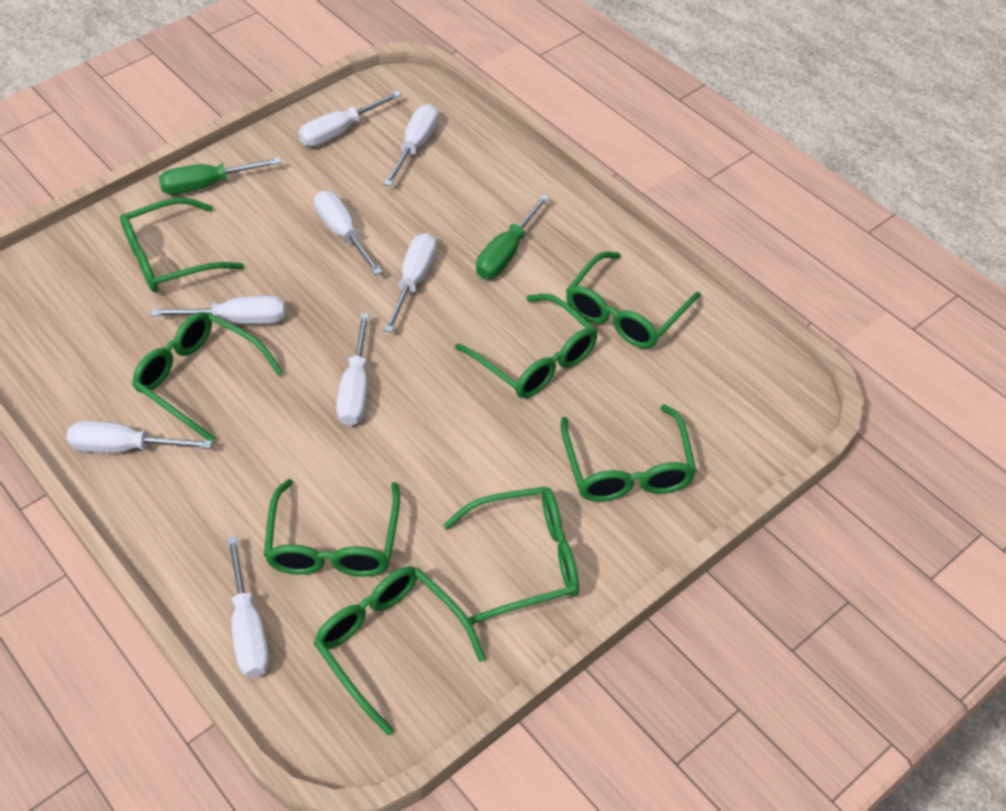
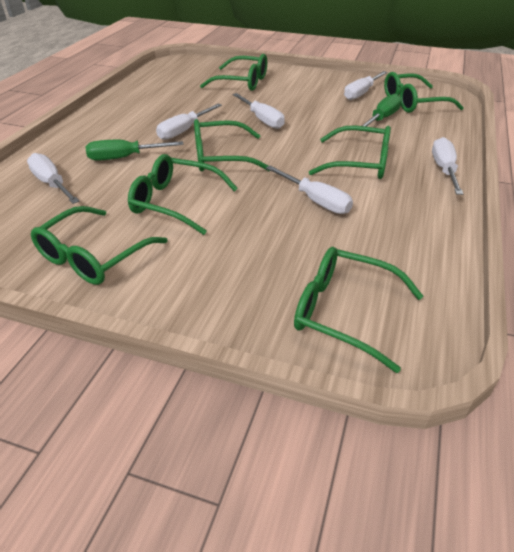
green glasses: [120,198,244,292] [132,312,284,442] [264,479,400,577] [313,566,486,735] [443,486,579,624] [455,294,598,398] [561,404,696,502] [566,252,701,349] = 8 -> [31,206,167,285] [128,154,238,235] [194,119,270,171] [200,54,267,91] [294,247,423,373] [309,126,391,179] [384,72,464,113] = 7
white screwdriver: [67,421,212,453] [150,295,286,324] [227,536,270,678] [298,91,402,147] [314,191,383,275] [336,313,370,426] [384,104,438,186] [384,233,437,332] = 8 -> [27,153,80,204] [156,104,222,140] [233,93,285,129] [266,165,353,214] [344,71,387,100] [432,137,463,195] = 6

